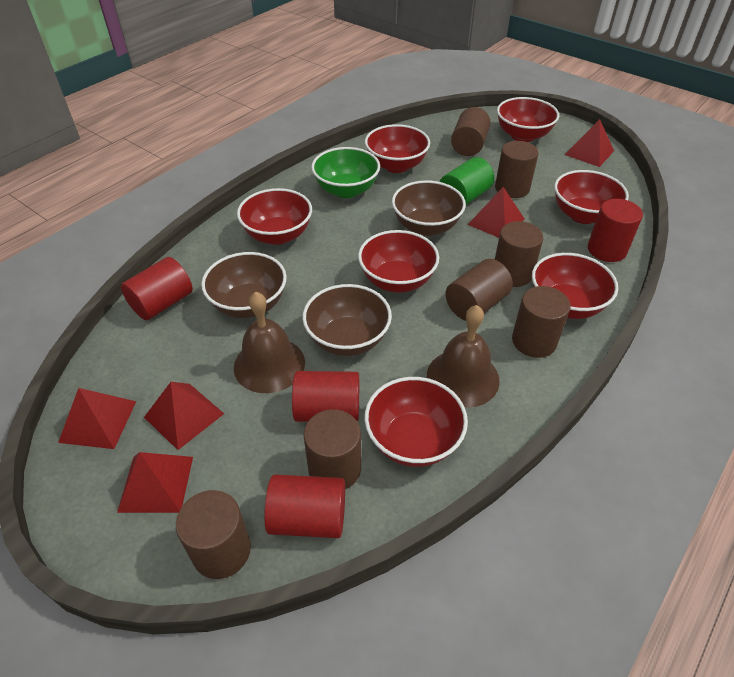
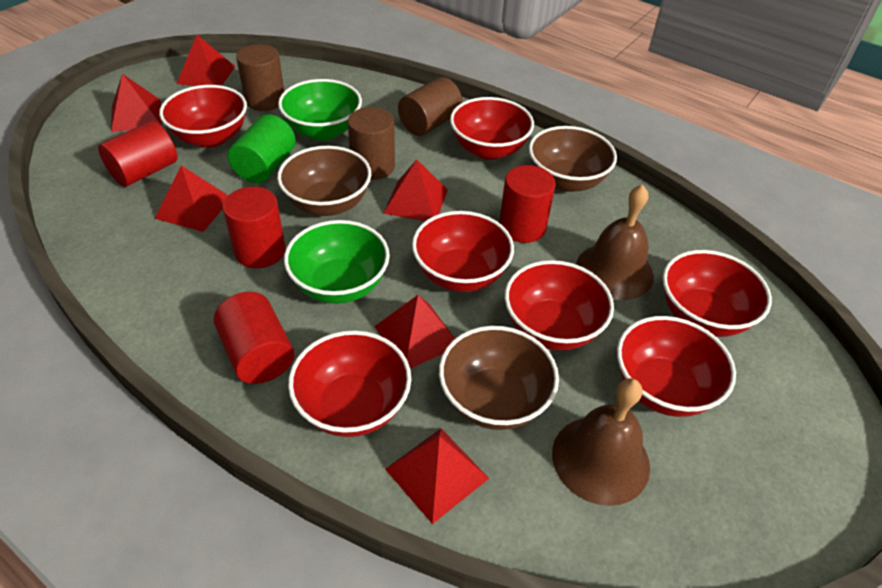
brown cylinder: [176,490,251,579] [303,409,361,489] [445,259,513,321] [451,107,490,156] [495,141,539,198] [495,221,543,287] [512,286,570,358] = 7 -> [236,44,284,111] [348,107,395,180] [398,77,463,136] = 3
green bowl: [311,147,380,198] = 1 -> [278,79,362,140] [284,220,390,304] = 2
red pyramid: [58,388,136,449] [117,452,193,513] [144,382,224,450] [468,187,525,238] [565,119,614,167] = 5 -> [111,74,162,132] [155,165,228,232] [177,35,235,86] [375,295,455,369] [383,160,448,221] [385,429,489,524] = 6

